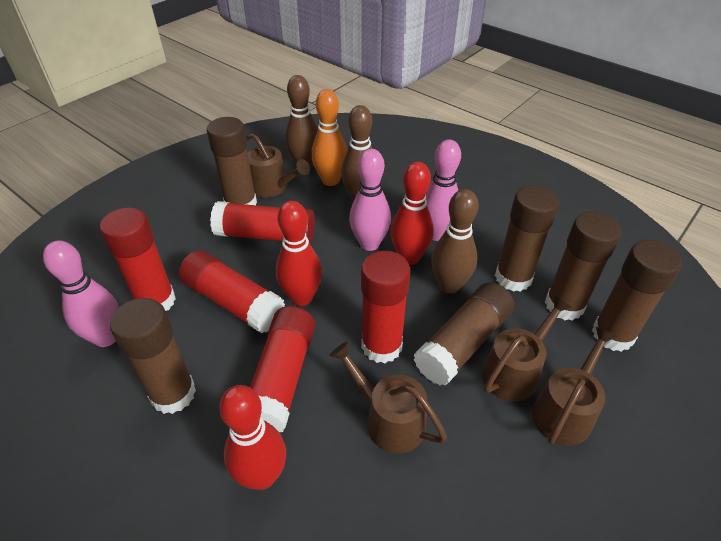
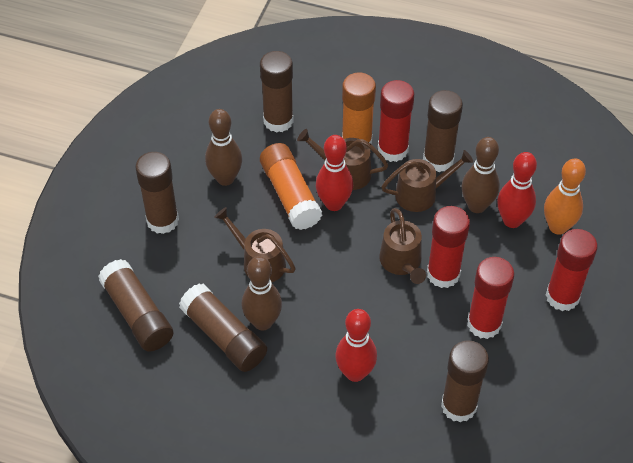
orange glue stick: none = 0 -> [260,143,322,230] [342,73,376,145] = 2
pink bowling pin: [43,240,119,347] [349,149,391,251] [426,139,461,241] = 3 -> none = 0
red glue stick: [100,207,176,311] [179,250,285,333] [210,201,315,243] [250,306,315,432] [361,251,410,363] = 5 -> [378,80,414,162] [427,206,470,288] [467,257,514,339] [546,229,598,311] = 4

